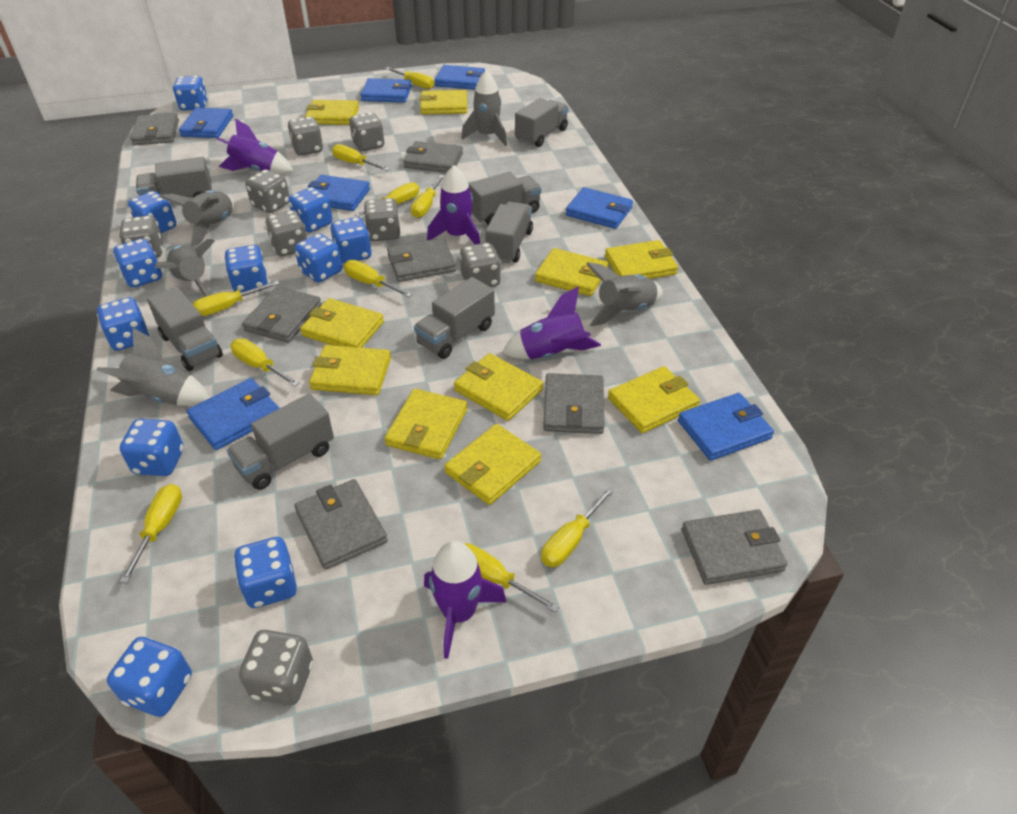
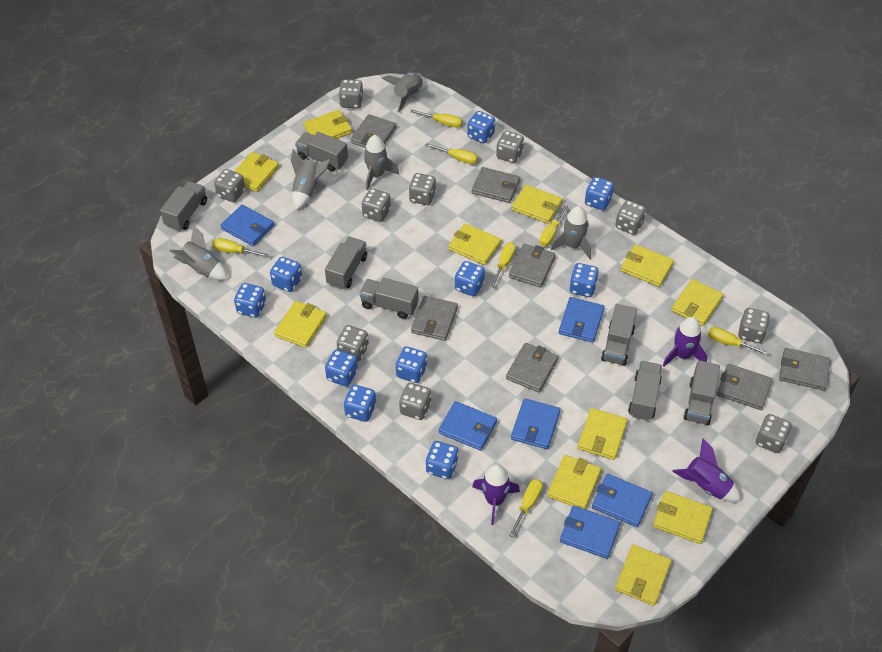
blue dice: [97,297,150,351] [107,637,192,717] [113,239,162,288] [120,419,184,476] [128,191,176,233] [173,76,208,110] [224,245,268,292] [234,537,297,608] [288,187,333,233] [295,233,342,283] [330,217,372,263] = 11 -> [234,283,266,318] [270,257,302,292] [325,350,358,386] [343,385,376,422] [395,346,427,383] [426,441,459,479] [455,261,485,296] [467,111,495,143] [569,263,599,297] [585,177,614,210] = 10
blue wallet: [179,108,233,138] [186,378,280,450] [308,175,370,211] [360,78,412,103] [435,65,485,90] [565,187,633,229] [678,393,774,461] = 7 -> [221,205,274,246] [439,401,497,451] [511,398,560,449] [559,297,604,343] [560,505,620,559] [592,474,653,527] = 6
grey dice: [119,215,163,258] [239,630,313,705] [245,169,290,213] [265,210,307,256] [288,117,323,156] [349,112,385,151] [364,198,400,241] [459,243,501,287] = 8 -> [214,169,245,202] [337,325,369,362] [339,79,364,108] [362,188,391,222] [399,383,431,420] [409,173,436,205] [496,131,524,163] [615,200,646,235] [738,308,770,343] [756,414,792,453] = 10
purple rocket: [216,118,293,175] [424,541,507,659] [427,165,480,245] [502,286,601,359] = 4 -> [472,464,520,525] [662,317,707,367] [672,438,741,502] = 3
yellow screwdriver: [119,484,182,584] [193,281,280,316] [231,339,299,387] [332,144,390,171] [344,260,412,297] [355,182,419,217] [385,67,434,89] [411,175,445,218] [465,543,560,612] [541,486,615,567] = 10 -> [212,238,269,257] [410,109,462,128] [425,143,478,164] [490,242,516,288] [509,479,543,537] [539,205,568,246] [708,327,770,356] = 7
yellow wallet: [300,298,384,348] [305,100,359,125] [309,345,391,395] [384,389,468,459] [419,90,467,114] [444,424,541,505] [454,353,543,421] [535,248,608,296] [605,240,678,279] [608,366,700,433] = 10 -> [234,152,279,192] [274,301,327,348] [304,110,352,139] [448,224,501,265] [512,185,562,224] [547,455,601,509] [578,408,628,460] [615,545,672,606] [621,244,674,287] [653,491,713,544] [671,279,724,326] = 11

